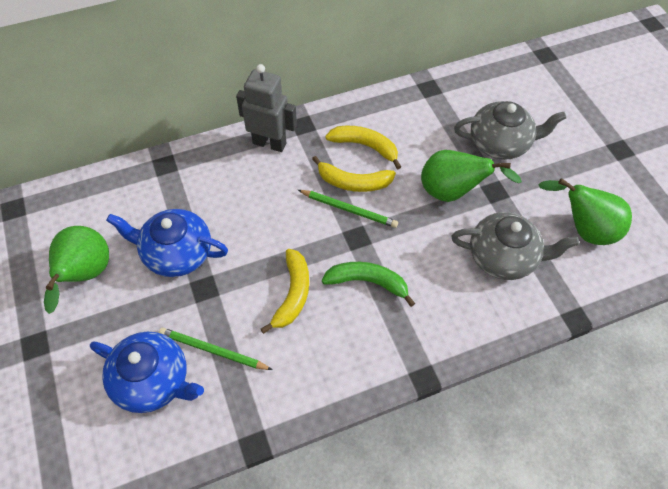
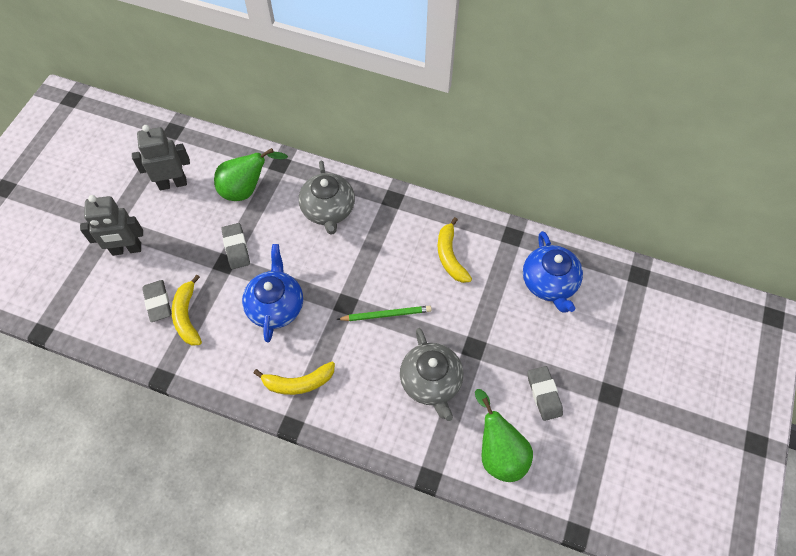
green banana: [322,262,415,307] = 1 -> none = 0
green pear: [44,226,109,314] [421,150,522,202] [538,178,632,245] = 3 -> [214,148,288,201] [475,389,533,482] = 2
green pencil: [159,327,273,370] [298,190,398,228] = 2 -> [337,306,432,321] = 1
grey eraser: none = 0 -> [142,280,171,322] [221,223,250,269] [528,366,563,421] = 3
grey robot: [236,64,297,152] = 1 -> [80,195,143,256] [132,125,190,190] = 2

